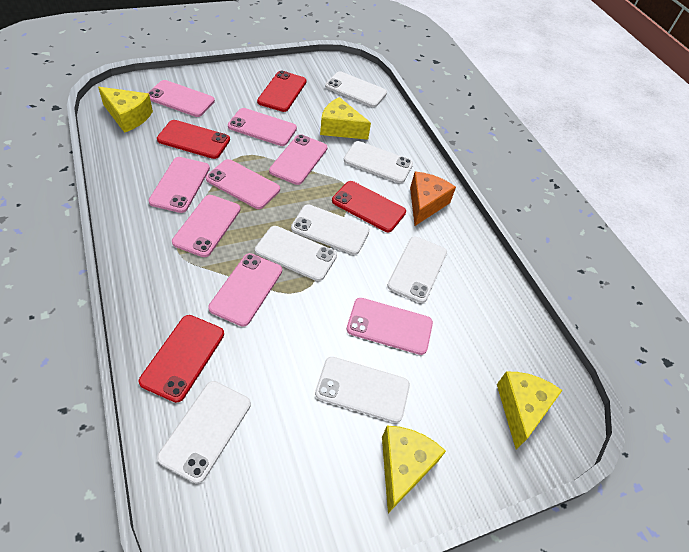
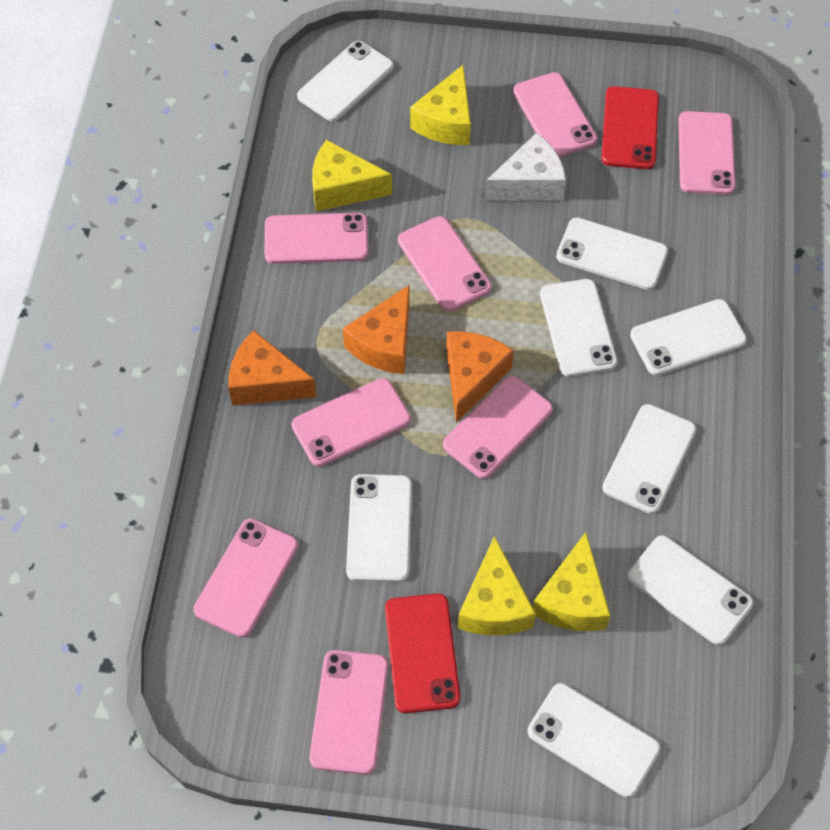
orange cheese: [410,172,456,226] = 1 -> [228,330,317,406] [343,285,410,374] [446,331,514,422] = 3
red phone: [139,315,224,403] [157,120,230,159] [257,71,307,112] [332,181,406,232] = 4 -> [385,593,460,713] [601,86,659,169] = 2
white cheese: none = 0 -> [485,133,566,201] = 1
white phone: [157,381,251,484] [255,226,337,281] [291,204,370,255] [315,357,410,423] [325,71,387,107] [344,141,413,183] [387,237,447,303] = 7 -> [297,41,394,122] [346,474,412,582] [528,683,661,797] [540,279,617,377] [556,217,668,290] [602,404,696,514] [628,535,753,645] [630,299,747,376] = 8

